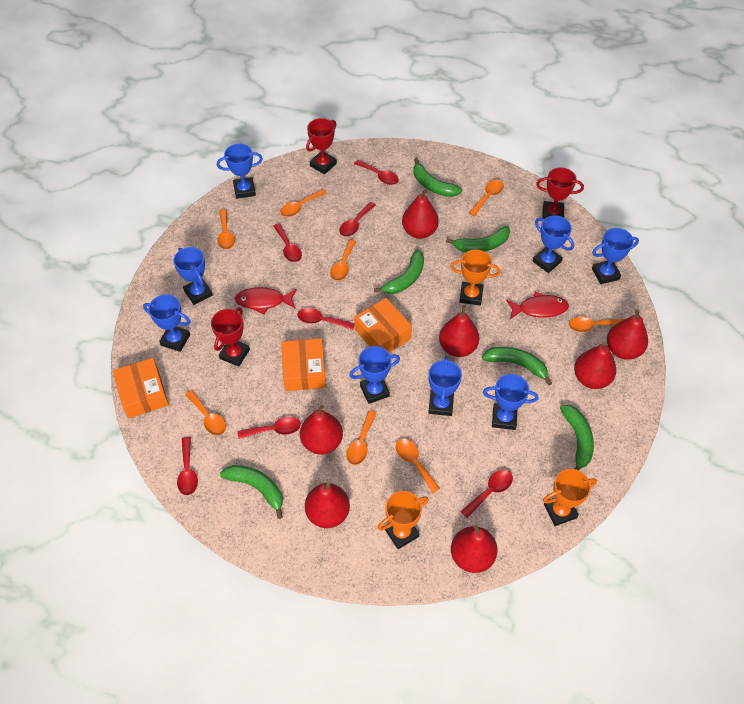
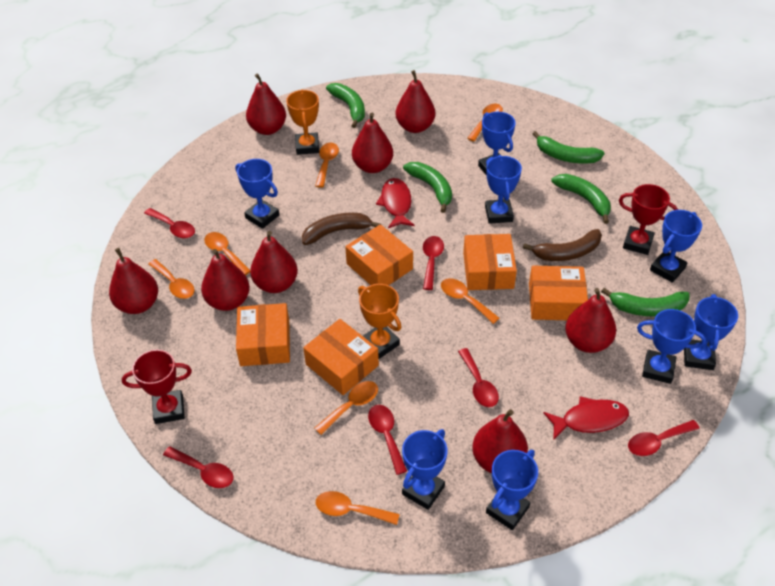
brown banana: none = 0 -> [302,213,380,245] [523,229,602,261] = 2
green banana: [220,465,283,519] [374,250,424,294] [413,158,462,197] [446,226,510,252] [482,347,552,386] [560,405,594,471] = 6 -> [326,83,365,128] [403,162,452,213] [533,131,605,163] [551,174,611,224] [601,288,690,316] = 5
orange box: [113,358,169,418] [281,338,326,391] [354,298,412,352] = 3 -> [236,303,290,366] [303,319,379,395] [345,224,413,285] [463,234,517,290] [529,266,588,320] = 5
orange spoon: [185,390,226,435] [218,209,235,249] [280,189,327,217] [330,239,357,281] [346,410,377,465] [396,439,440,493] [469,180,504,216] [569,317,625,332] = 8 -> [148,259,194,299] [204,232,250,275] [314,381,378,435] [315,143,339,188] [316,491,400,525] [441,278,500,324] [467,104,503,142] = 7
orange trophy: [377,491,429,549] [450,250,501,305] [543,469,597,526] = 3 -> [286,89,319,155] [358,284,401,359] = 2
red pear: [300,405,343,455] [305,483,350,528] [402,189,439,239] [439,305,479,357] [451,525,498,573] [574,342,616,389] [607,310,648,360] = 7 -> [109,248,158,314] [201,249,250,311] [246,74,286,135] [250,231,298,293] [352,112,393,173] [396,70,435,133] [472,409,528,473] [565,288,616,353] = 8
red spoon: [177,437,198,495] [238,417,301,439] [273,223,302,262] [297,308,355,330] [339,202,376,236] [354,160,399,185] [461,470,513,518] = 7 -> [144,208,195,238] [163,446,233,488] [368,405,407,475] [423,236,444,290] [458,348,499,407] [628,420,700,456] = 6
red trophy: [211,307,250,367] [306,118,337,174] [536,168,584,219] = 3 -> [122,349,192,424] [619,184,678,255] = 2

